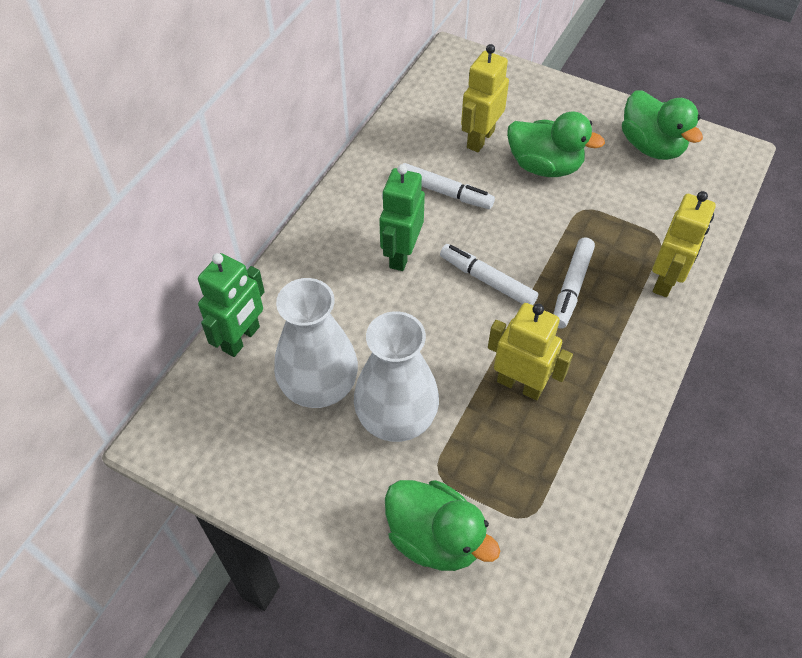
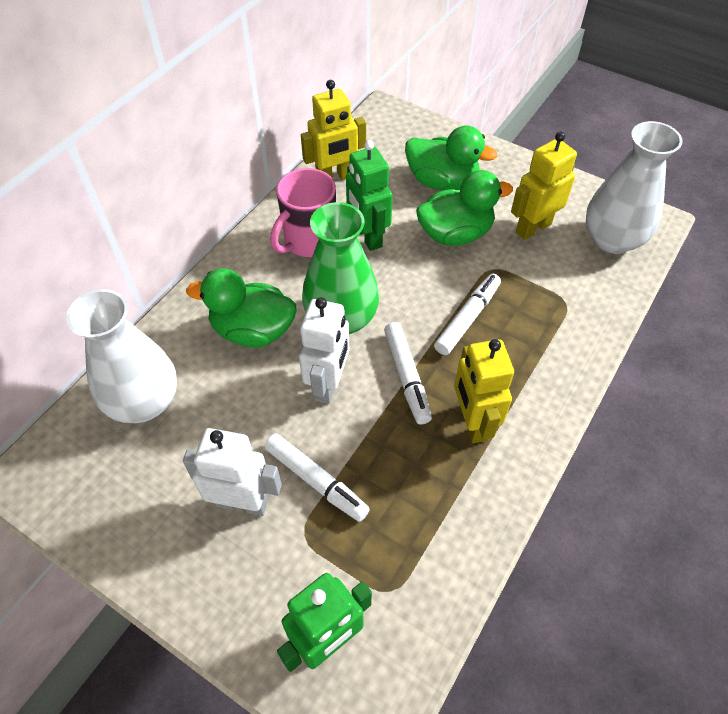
green vase: none = 0 -> [302,202,379,334] = 1
pink mug: none = 0 -> [270,168,336,257] = 1
white robot: none = 0 -> [183,428,282,516] [299,297,350,404] = 2

